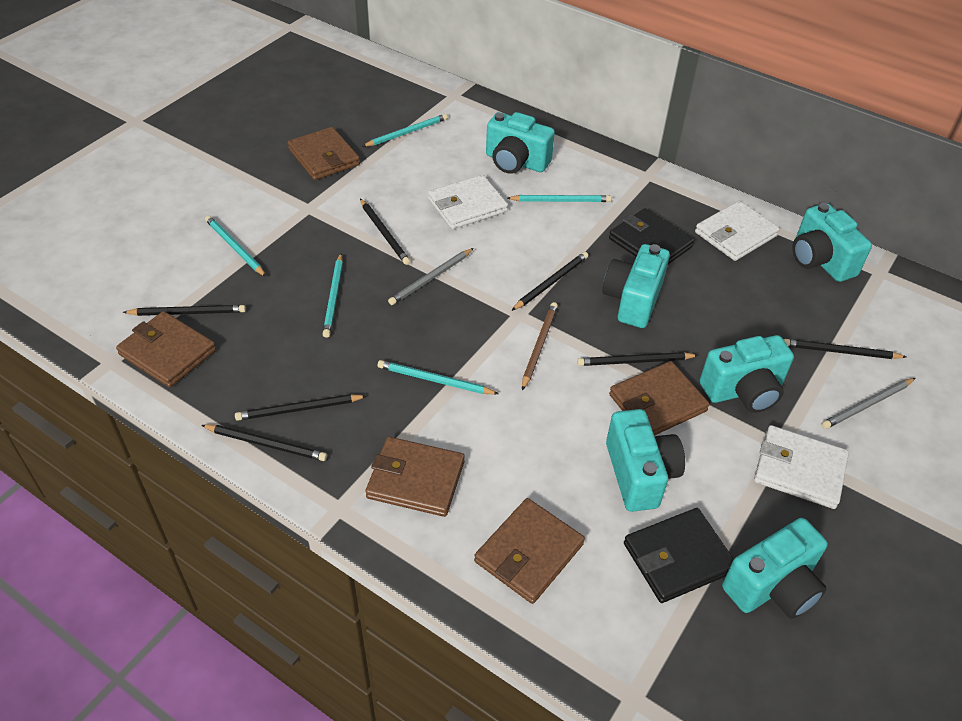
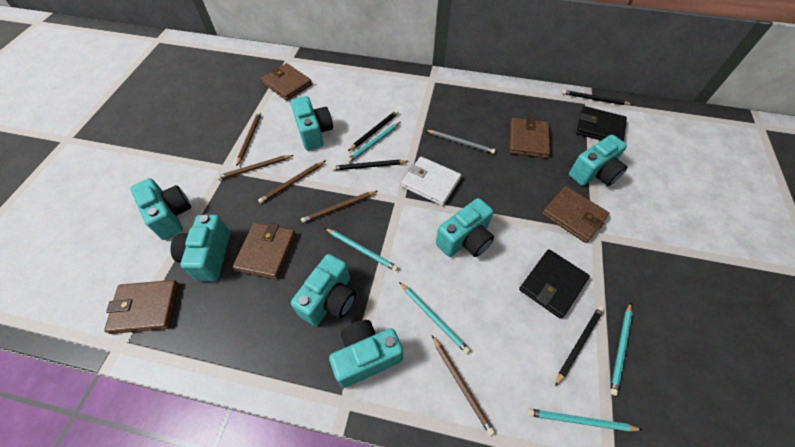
black pencil: [123,305,246,316] [201,425,327,461] [235,394,366,421] [360,199,410,265] [511,252,588,311] [577,352,699,366] [784,339,906,359] = 7 -> [332,160,408,171] [348,110,398,151] [555,306,604,386] [562,90,633,105] = 4
brown pencil: [522,302,558,390] = 1 -> [216,155,294,180] [236,112,261,166] [258,160,326,203] [301,191,378,223] [432,336,495,436] = 5
grey pencil: [388,248,474,305] [821,378,915,429] = 2 -> [426,130,495,154] = 1
turquoise camera: [486,112,555,174] [602,244,670,328] [606,409,685,512] [700,335,794,413] [722,518,828,619] [793,203,872,282] = 6 -> [130,178,191,240] [170,215,230,281] [291,96,333,150] [291,254,356,326] [329,320,403,388] [436,198,494,257] [569,134,627,186] = 7
white wallet: [428,175,508,229] [695,201,780,261] [754,425,849,509] = 3 -> [401,157,461,206] = 1

